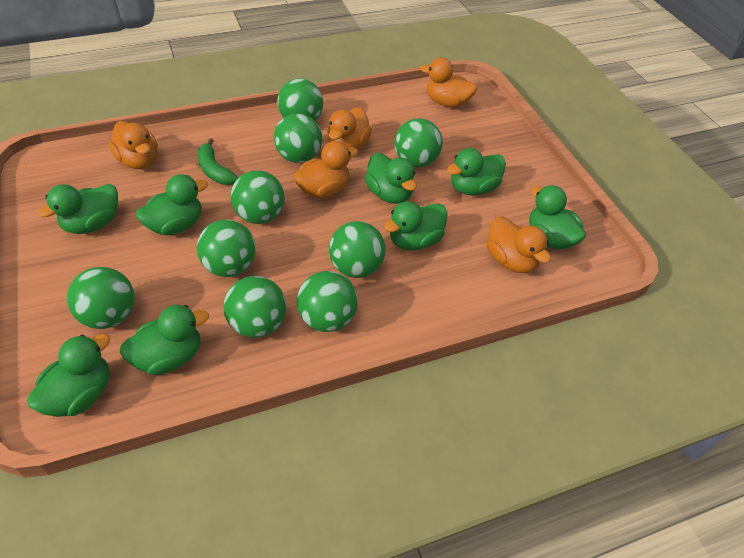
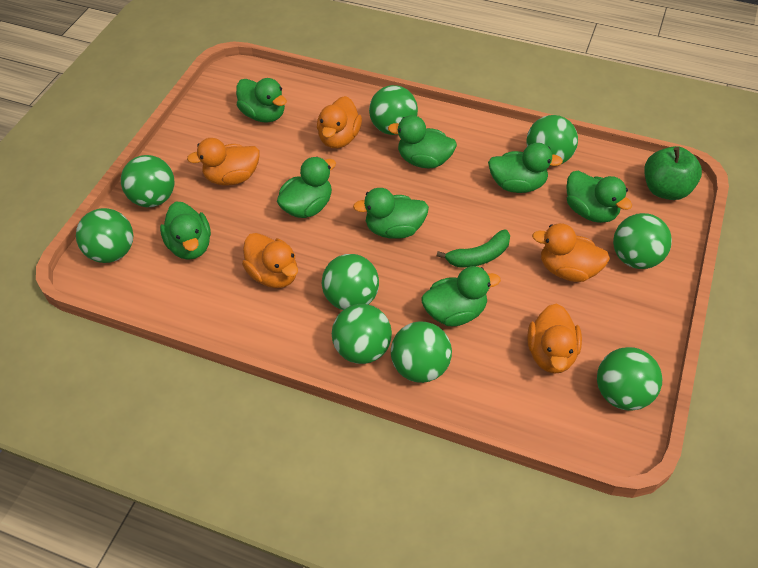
green apple: none = 0 -> [644,146,702,200] = 1

